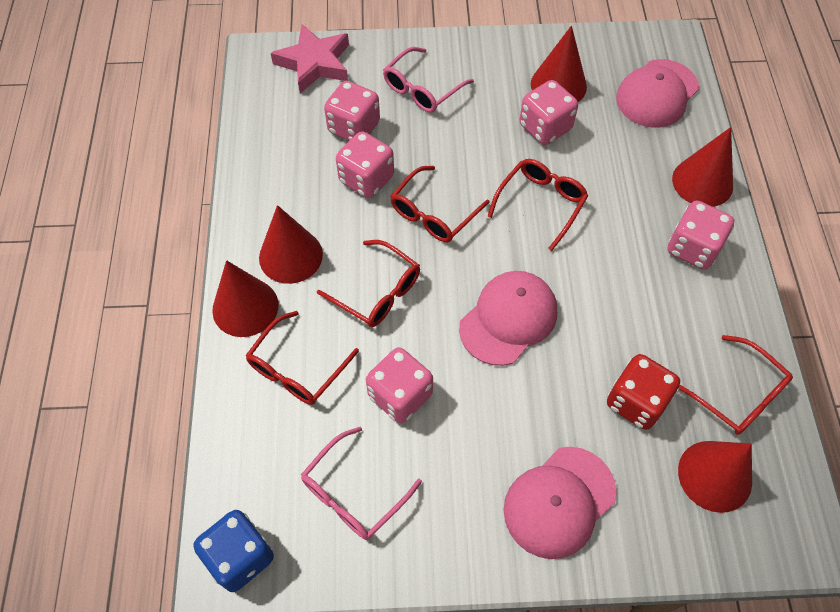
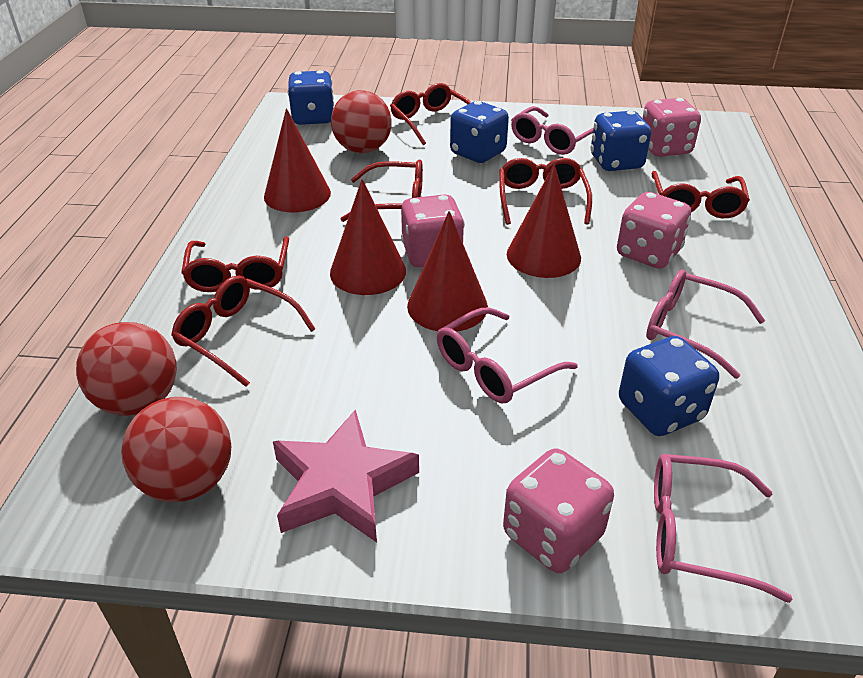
blue dice: [193,510,274,592] = 1 -> [288,70,334,125] [450,101,509,163] [591,111,651,171] [619,336,719,436] = 4
pink cap: [459,271,557,366] [504,447,617,559] [616,59,699,128] = 3 -> none = 0
pink dice: [324,81,380,141] [336,131,394,198] [366,347,433,423] [519,80,578,145] [667,201,734,269] = 5 -> [401,194,465,268] [503,448,614,573] [617,192,691,269] [642,98,701,157] = 4
pink glasses: [301,427,422,540] [383,47,474,113] = 2 -> [437,308,578,403] [511,106,593,155] [646,269,765,379] [654,454,792,603] = 4
red ball: none = 0 -> [76,322,177,416] [121,397,231,502] [331,90,392,153] = 3
red cone: [212,260,278,337] [259,205,323,284] [531,25,587,102] [672,127,733,207] [678,441,752,513] = 5 -> [264,108,331,212] [330,179,406,295] [407,211,488,332] [507,164,581,278] = 4
red dice: [607,354,680,430] = 1 -> none = 0
red glasses: [245,311,359,405] [317,240,420,327] [390,166,490,242] [487,159,588,251] [679,335,793,435] = 5 -> [171,275,315,387] [181,236,289,292] [340,159,423,222] [390,83,472,145] [499,158,592,225] [652,171,750,218] = 6

